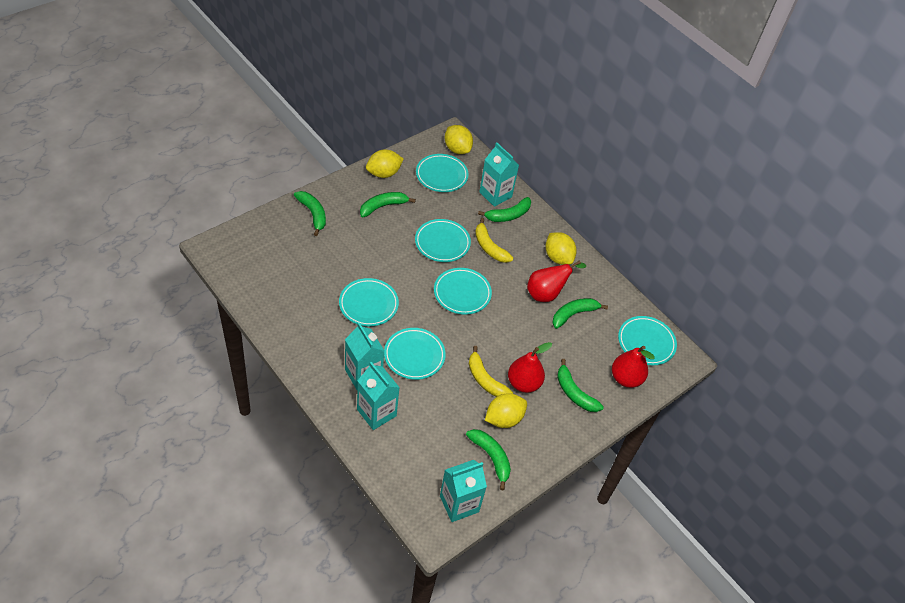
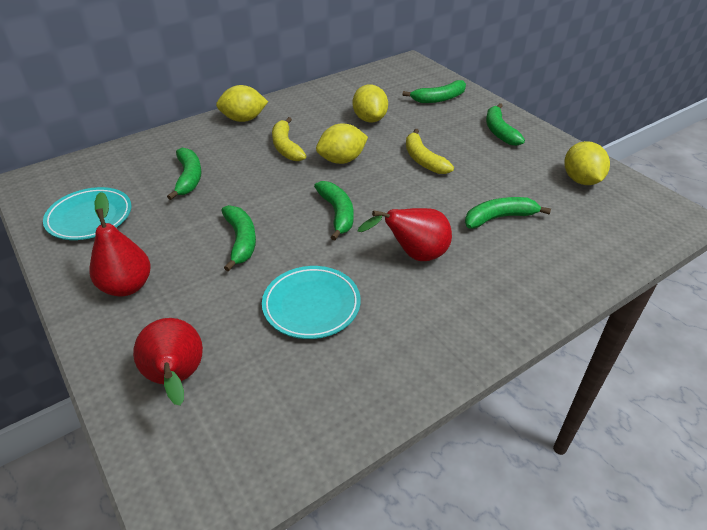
turquoise carton: [345,322,384,391] [357,362,400,430] [440,460,487,522] [479,142,519,207] = 4 -> none = 0
turquoise plate: [339,278,399,327] [384,328,446,380] [415,219,471,262] [416,154,469,192] [434,268,492,315] [618,316,677,365] = 6 -> [43,187,131,240] [262,266,361,339] = 2

